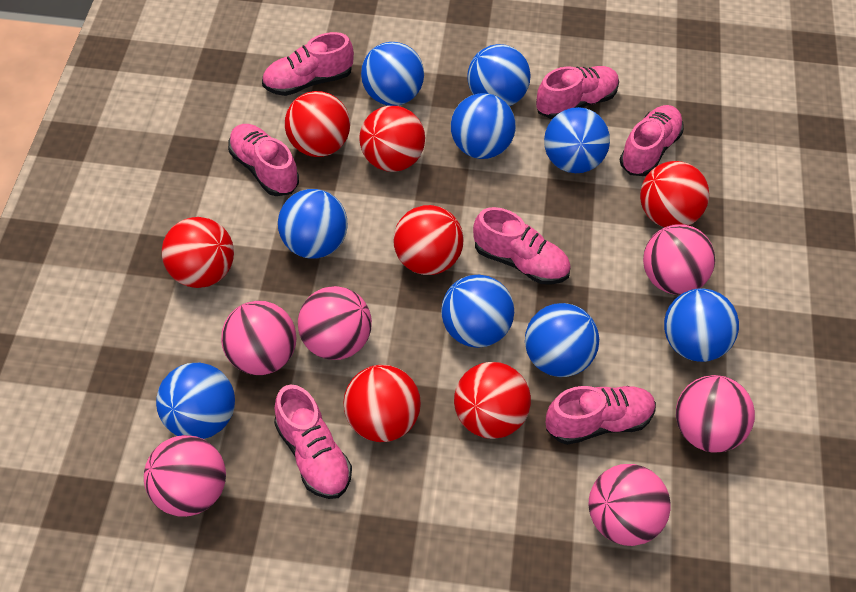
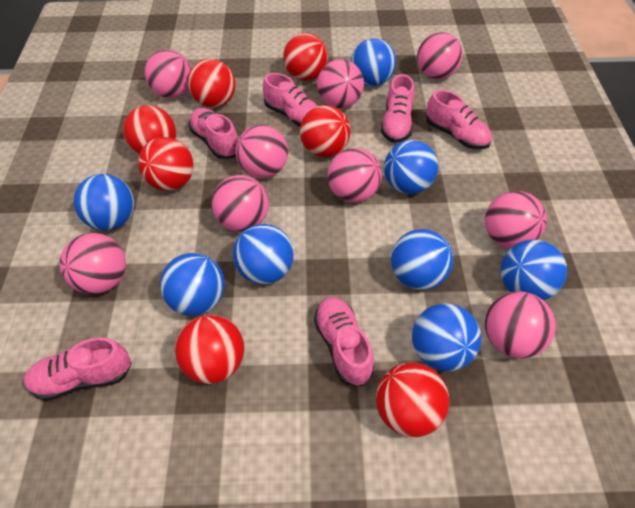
blue ball: [156,363,235,439] [278,189,347,259] [361,42,424,106] [441,275,514,348] [451,93,516,159] [467,44,531,106] [525,303,599,377] [544,107,610,173] [664,288,739,362] = 9 -> [74,174,134,231] [160,253,225,316] [233,224,294,285] [351,38,396,86] [384,140,438,194] [391,229,453,290] [412,303,481,371] [500,239,567,300] = 8
pink ball: [144,435,226,517] [221,301,297,375] [298,286,372,360] [589,464,670,546] [643,224,715,295] [676,375,755,453] = 6 -> [59,233,126,294] [145,50,191,98] [212,175,269,232] [235,125,288,178] [317,59,364,109] [328,148,382,203] [417,32,463,80] [485,191,547,248] [485,291,556,358] = 9
pink shoe: [228,124,299,196] [262,32,354,96] [274,384,352,499] [473,207,571,285] [536,66,619,119] [546,386,656,445] [620,105,684,176] = 7 -> [23,337,132,401] [189,108,238,159] [263,73,318,127] [314,297,374,386] [381,74,414,143] [426,90,492,149] = 6

